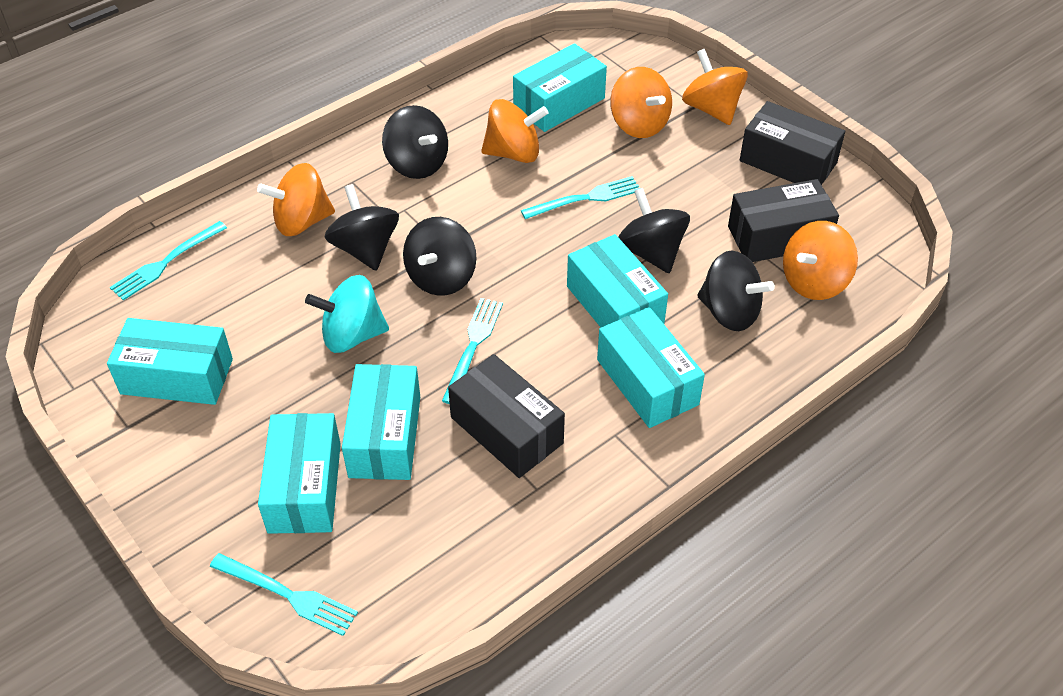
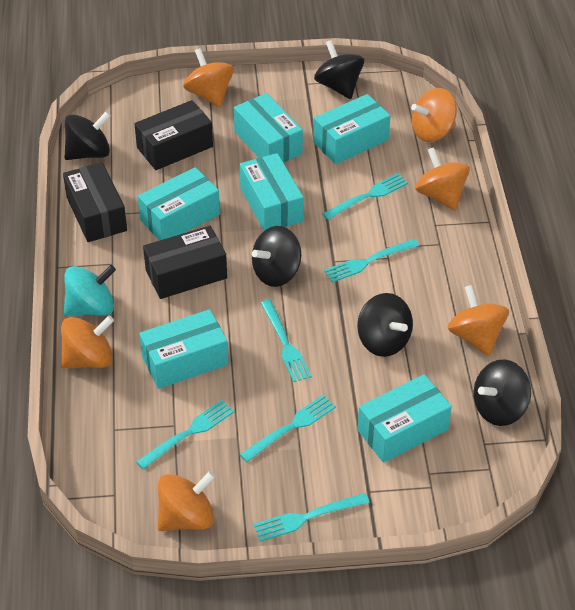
orange spinning top: [257,163,335,236] [481,99,549,163] [610,67,672,138] [682,49,748,125] [783,221,858,300] = 5 -> [61,315,114,368] [158,471,215,531] [183,48,234,107] [411,88,457,142] [415,147,470,210] [448,285,509,356] = 6
turquoise fork: [110,221,227,301] [210,553,358,636] [442,298,503,404] [521,176,641,219] = 4 -> [136,400,234,470] [240,395,336,462] [253,493,370,542] [261,300,311,382] [322,173,408,220] [324,239,419,283] = 6

